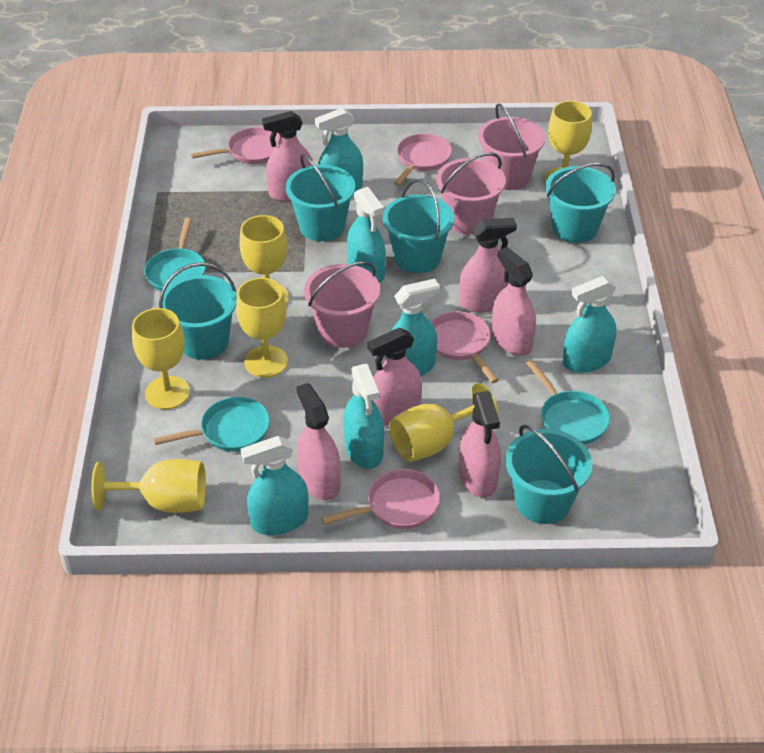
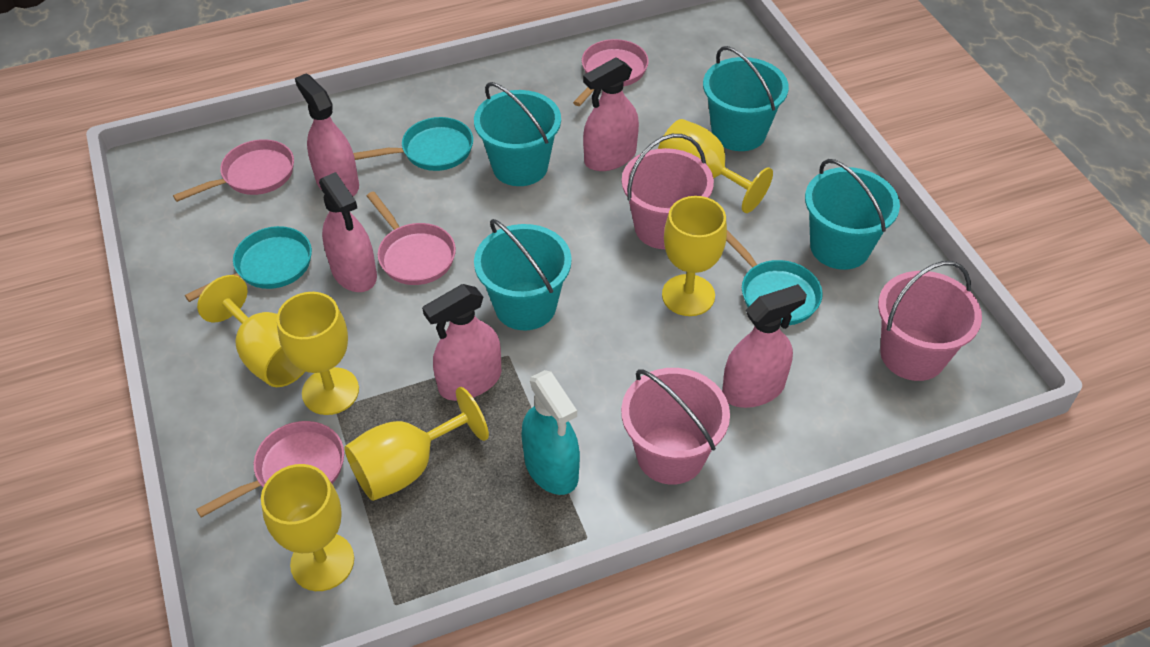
pink spray bottle: [262,111,313,201] [296,383,341,500] [367,327,422,426] [459,218,517,313] [459,391,501,498] [492,247,536,356] = 6 -> [295,73,359,196] [319,172,377,292] [422,284,501,401] [583,57,639,171] [722,284,807,408] = 5
turquoise bucket: [159,262,237,360] [286,154,355,241] [383,179,454,273] [505,425,592,524] [545,163,616,243] = 5 -> [474,82,561,186] [474,219,572,330] [703,46,789,151] [805,159,900,270] = 4
turquoise spray bottle: [241,436,308,535] [315,108,363,191] [343,364,384,469] [347,187,386,283] [385,278,440,376] [563,276,616,373] = 6 -> [521,370,580,495] = 1

